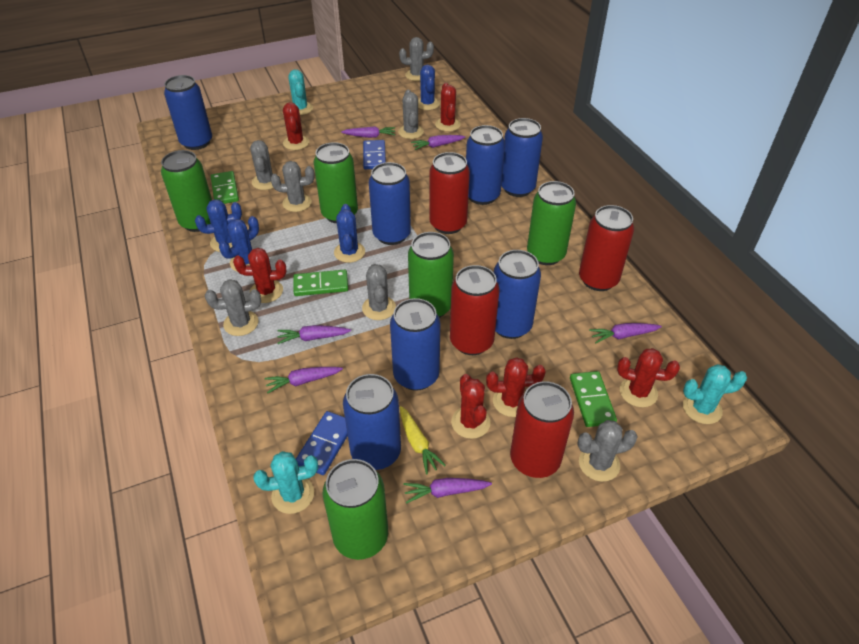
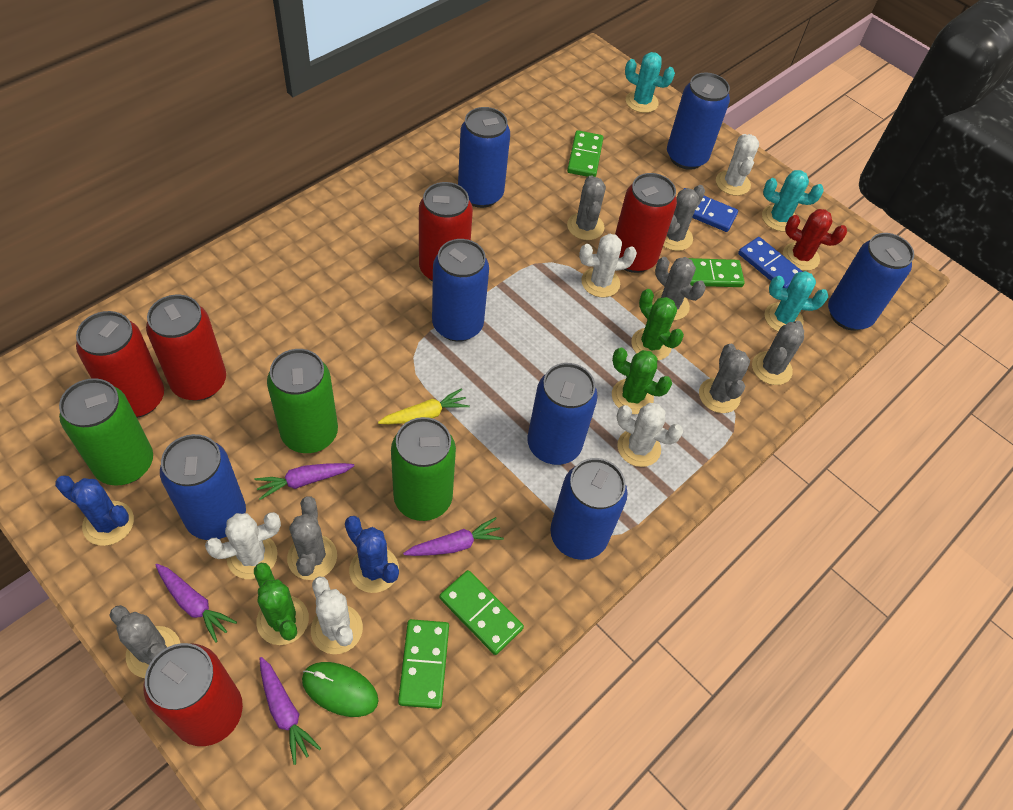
blue cactus: [195,199,242,252] [219,216,259,272] [334,204,365,263] [418,65,440,110] = 4 -> [55,476,134,546] [345,516,399,593] = 2
green cactus: none = 0 -> [254,563,309,645] [612,348,672,414] [631,289,684,361] = 3
green can: [161,150,212,232] [314,142,358,223] [323,459,388,560] [408,232,454,318] [527,181,576,265] = 5 -> [59,378,153,486] [267,349,338,453] [391,417,456,521] = 3
green domino: [211,171,239,204] [293,270,348,296] [570,371,617,427] = 3 -> [398,619,449,709] [440,570,524,655] [567,130,604,177] [688,258,745,287] = 4
green mouse: none = 0 -> [302,662,378,717] = 1
purple carrot: [264,367,343,393] [277,325,351,344] [341,126,395,138] [403,478,492,504] [411,135,465,150] [589,323,662,344] = 6 -> [155,564,237,643] [254,463,354,500] [259,657,321,765] [403,517,504,556] = 4
red cactus: [233,248,286,303] [283,102,309,150] [435,83,461,132] [451,374,490,439] [486,357,546,417] [617,348,680,407] = 6 -> [783,209,847,271] = 1
red can: [429,152,470,234] [450,265,500,355] [510,381,574,478] [579,205,634,291] = 4 -> [76,311,164,418] [144,643,243,746] [146,295,226,401] [419,182,473,281] [615,173,677,273] = 5
white cactus: none = 0 -> [205,512,281,579] [311,576,363,654] [579,233,637,297] [617,403,683,467] [716,134,759,196] = 5

